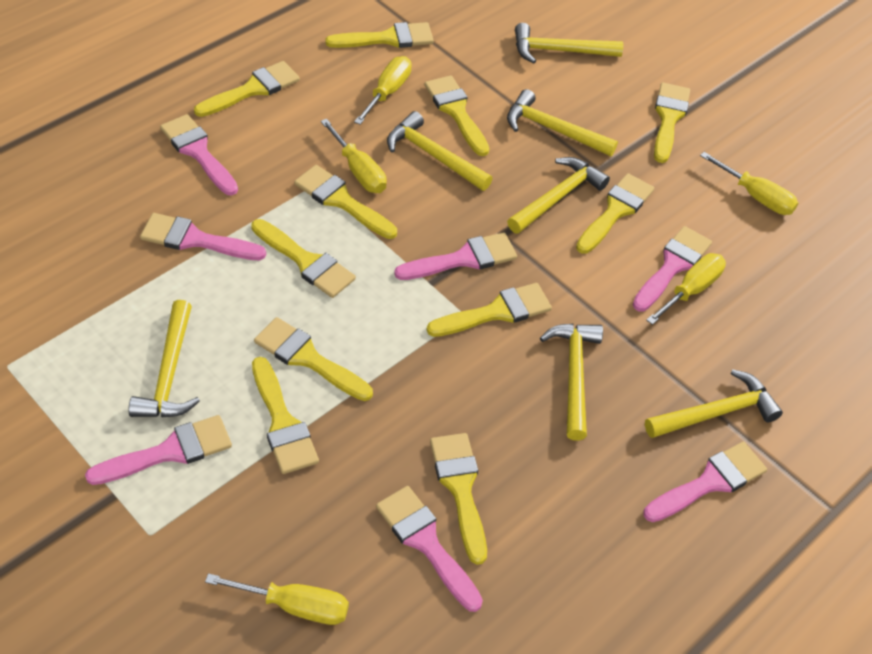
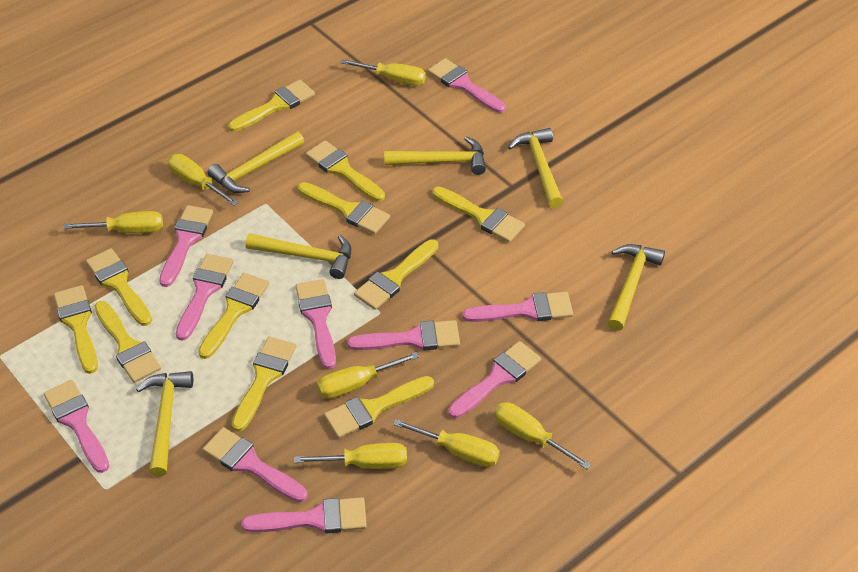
pink brush: [85,415,232,485] [140,213,266,260] [160,114,238,195] [376,486,483,612] [394,232,517,280] [633,226,712,312] [643,442,767,522] = 7 -> [44,380,110,473] [159,205,213,287] [176,254,233,341] [203,427,307,502] [242,497,367,533] [295,279,336,369] [347,320,460,350] [428,58,506,113] [448,341,541,418] [462,292,573,322] = 10
yellow hammer: [129,300,200,417] [387,111,492,191] [507,89,618,156] [507,157,610,234] [515,23,623,63] [540,323,603,441] [645,369,783,438] = 7 -> [136,371,193,477] [208,131,304,193] [245,233,351,279] [384,136,486,175] [508,128,563,208] [608,244,665,331] = 6
yellow screwdriver: [205,573,349,625] [321,119,387,193] [354,56,412,125] [646,253,726,325] [700,152,798,215] = 5 -> [63,211,163,233] [168,154,239,206] [294,443,407,469] [317,352,419,399] [340,59,426,86] [393,419,500,467] [494,402,591,469] = 7

